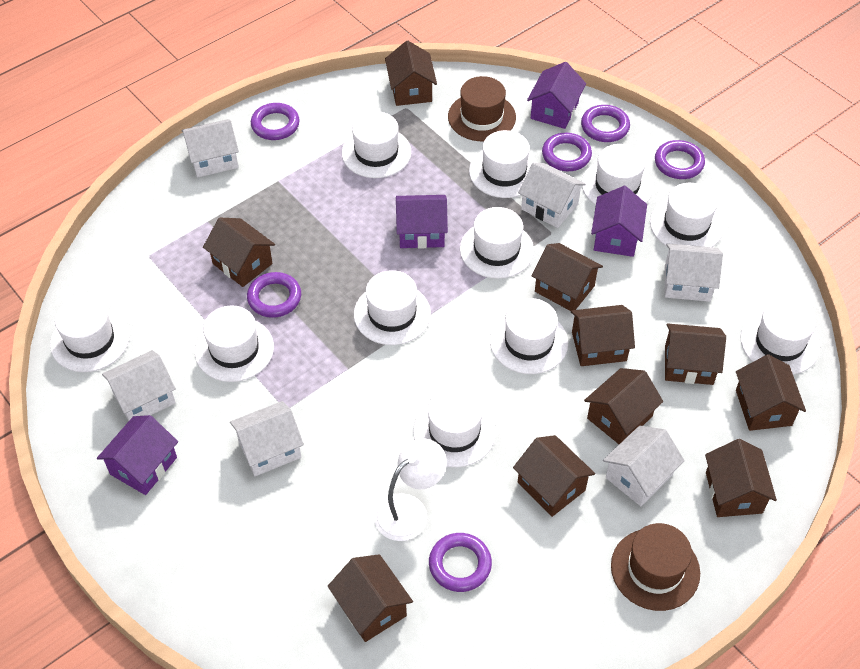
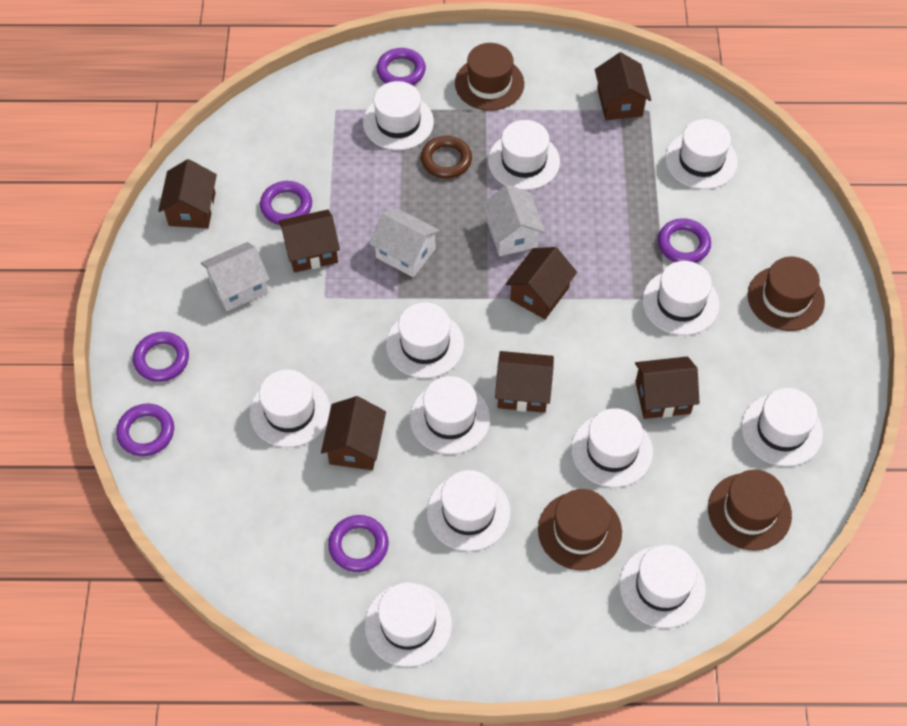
brown hat: [448,76,516,141] [611,523,700,611] = 2 -> [455,43,524,111] [538,489,622,570] [708,470,792,551] [748,257,825,331] = 4
brown house: [203,218,275,287] [328,554,413,642] [385,41,437,106] [513,435,595,517] [532,243,603,311] [571,305,635,366] [584,368,663,444] [665,323,726,385] [705,439,777,517] [736,354,806,431] = 10 -> [158,159,217,228] [279,209,340,273] [321,396,386,470] [495,351,554,413] [505,247,577,319] [595,52,651,120] [635,356,700,419] = 7
brown ring: none = 0 -> [421,136,472,179] = 1
purple house: [97,415,178,495] [396,195,448,249] [527,62,586,129] [591,186,647,257] = 4 -> none = 0
white hat: [50,296,130,372] [195,305,274,382] [342,111,411,178] [354,270,431,345] [413,387,496,467] [460,207,534,279] [469,130,537,198] [490,298,568,374] [582,144,653,205] [650,183,724,247] [741,299,820,375] = 11 -> [250,370,330,447] [363,81,434,150] [365,582,452,667] [386,302,464,378] [410,376,490,454] [427,470,510,551] [488,120,560,190] [571,408,653,487] [619,545,706,628] [642,261,719,335] [665,119,738,189] [742,388,823,466] = 12
white house: [102,350,176,421] [181,119,239,178] [230,401,304,476] [518,162,586,228] [603,426,685,506] [665,243,723,302] = 6 -> [201,242,270,311] [369,208,440,277] [482,185,545,256] = 3
white lamp: [374,438,447,541] = 1 -> none = 0

